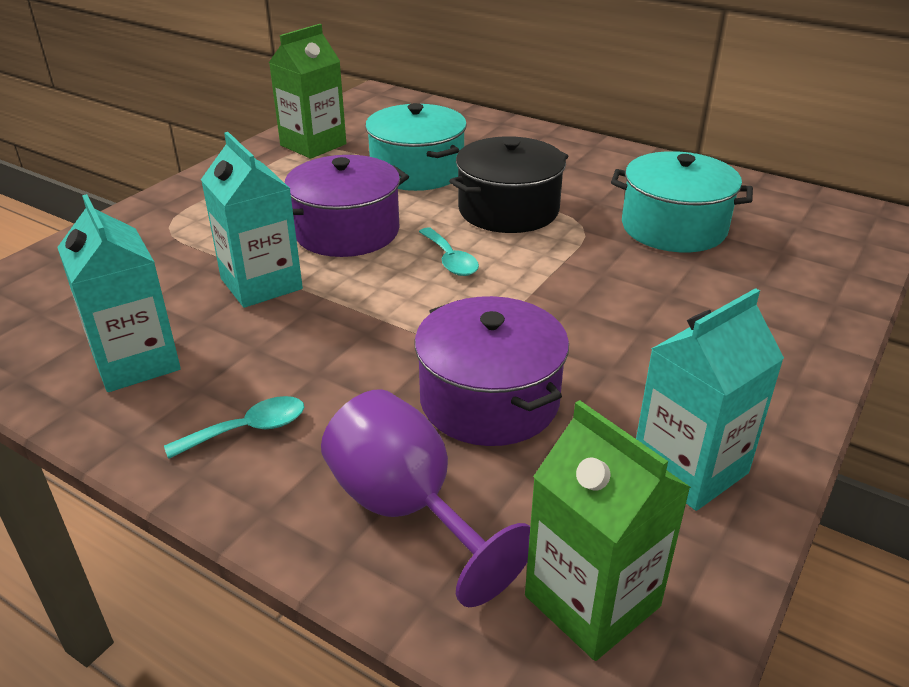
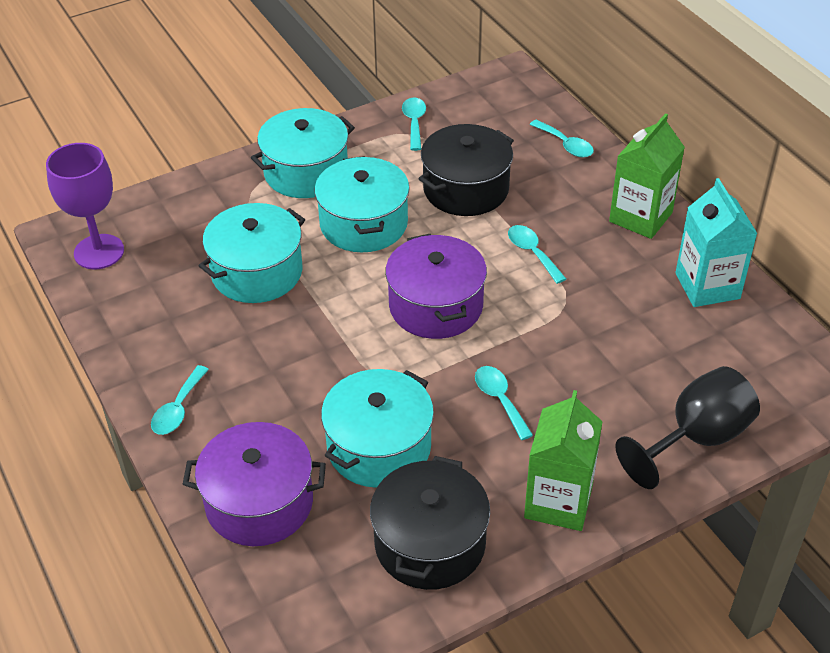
black goblet: none = 0 -> [615,366,760,489] = 1
black pot: [449,136,568,233] = 1 -> [370,456,490,590] [418,124,514,216] = 2
turquoise carton: [57,194,181,392] [201,132,303,308] [636,288,784,511] = 3 -> [675,178,758,307] = 1
turquoise pot: [365,103,467,191] [611,151,753,252] = 2 -> [199,203,305,303] [251,108,355,198] [314,156,410,252] [321,369,434,488] = 4
turquoise spoon: [164,396,304,459] [419,227,479,276] = 2 -> [151,365,209,435] [402,97,426,151] [475,366,533,440] [508,225,566,284] [530,119,594,158] = 5

